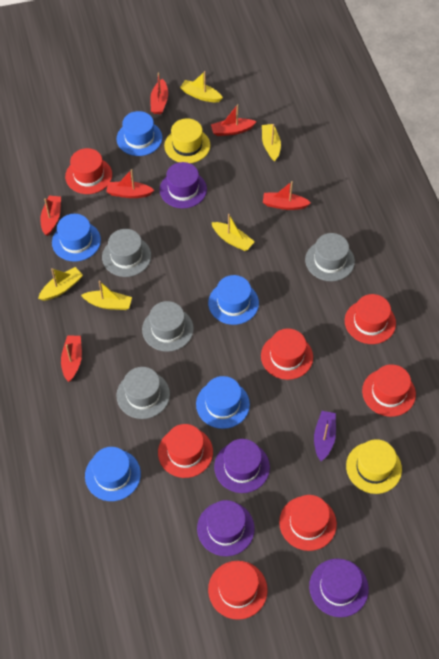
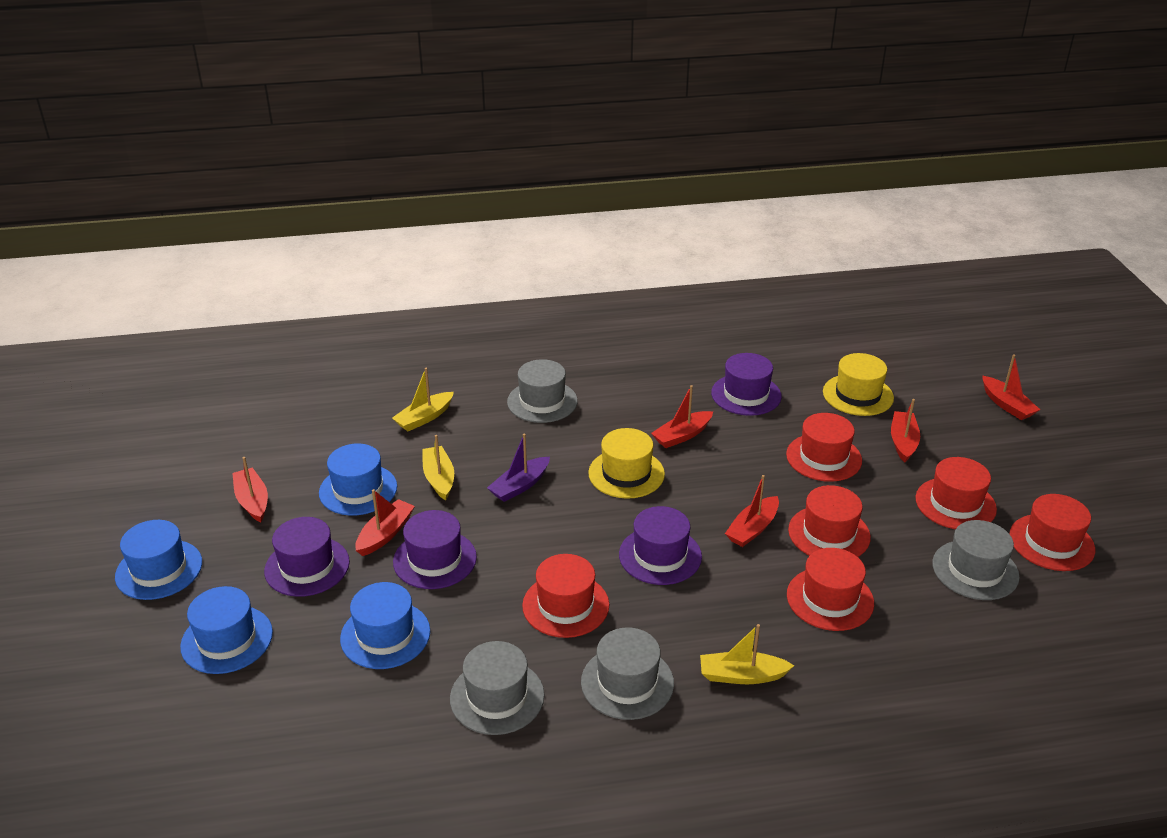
blue hat: [52,214,101,262] [85,447,141,501] [117,111,162,156] [196,376,250,429] [208,275,259,325] = 5 -> [115,520,202,600] [180,586,273,674] [319,443,397,516] [340,582,430,669] = 4
red hat: [65,148,112,194] [158,424,213,478] [208,561,268,620] [261,328,313,380] [279,495,337,551] [345,294,396,344] [362,364,416,417] = 7 -> [522,554,609,638] [786,413,862,482] [787,548,874,631] [788,485,871,557] [915,457,997,529] [1010,494,1095,571] = 6
yellow boat: [38,267,83,301] [81,281,132,310] [180,71,223,102] [211,214,255,251] [262,124,281,161] = 5 -> [392,368,454,431] [422,435,454,500] [700,624,794,684] = 3

